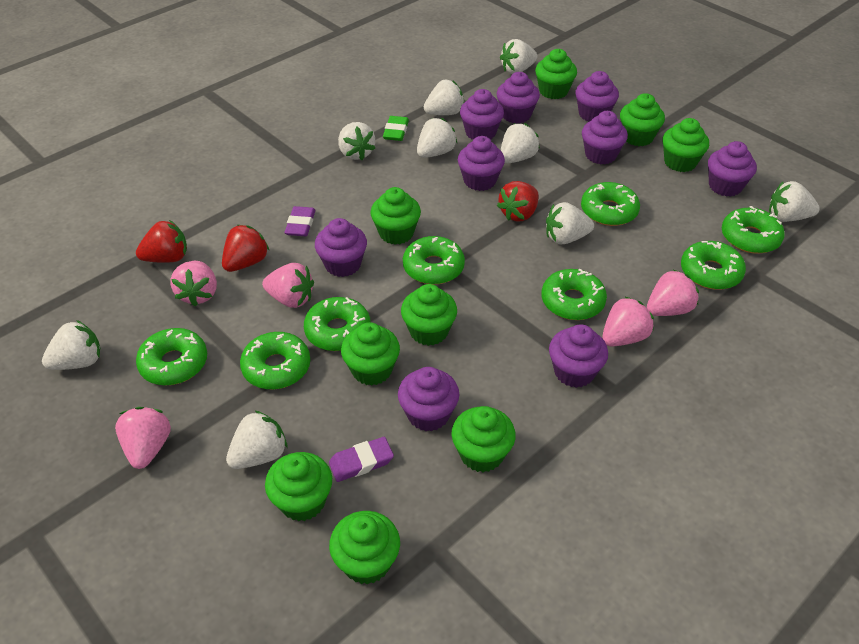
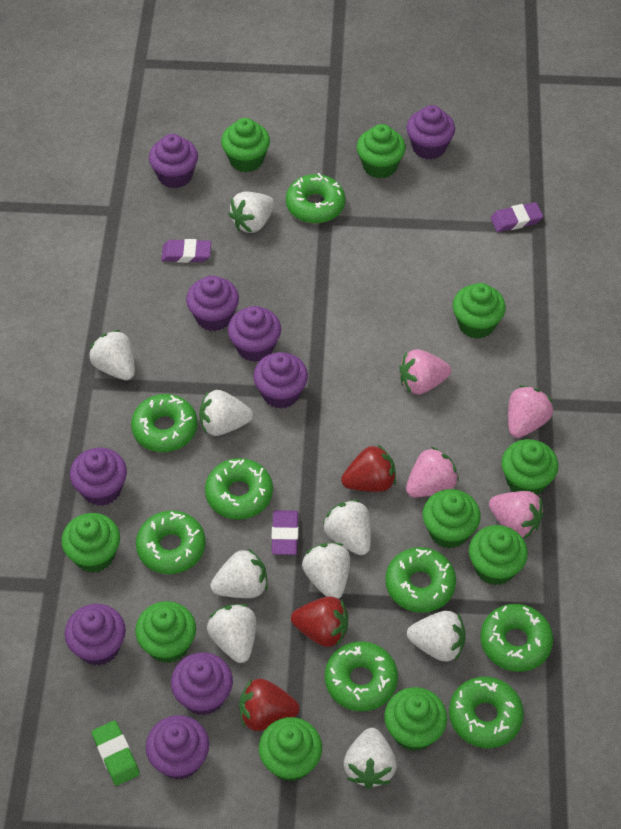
green cupcake: [265,452,332,521] [329,511,400,584] [341,322,400,386] [370,187,421,245] [401,284,457,346] [451,406,516,472] [535,49,577,99] [620,93,665,146] [663,118,709,172] = 9 -> [61,513,120,573] [135,601,196,663] [221,118,270,172] [259,717,322,782] [357,124,406,179] [384,687,447,751] [423,489,481,548] [453,283,506,339] [469,525,528,585] [501,439,558,495] = 10
pink strawberry: [115,407,171,469] [170,261,217,307] [262,263,314,308] [602,296,654,346] [647,269,699,316] = 5 -> [399,349,451,395] [406,447,459,498] [489,491,544,539] [508,385,553,438] = 4
purple eraser: [285,206,315,236] [329,437,394,482] = 2 -> [161,239,211,263] [271,510,299,555] [490,202,543,232] = 3

